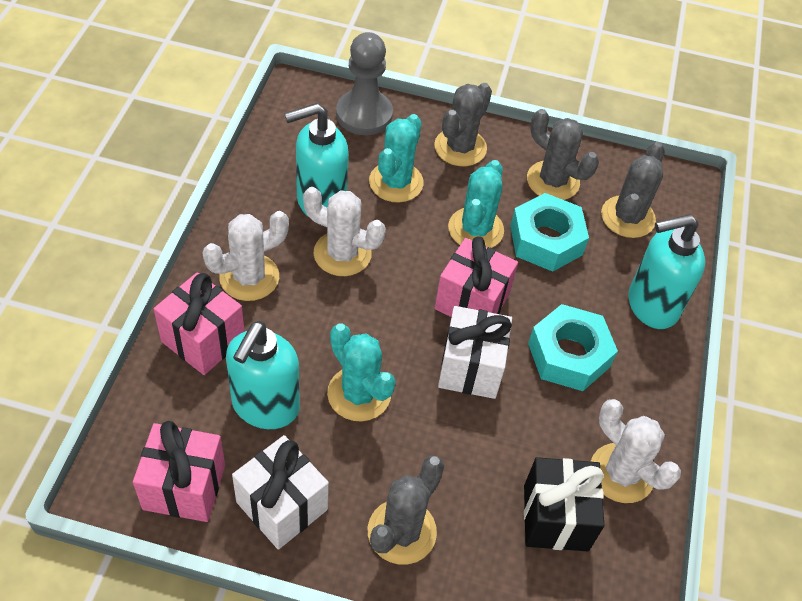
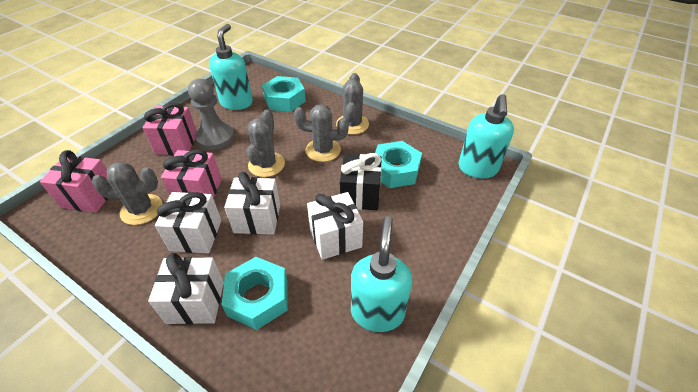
turquoise cactus: [327,323,396,421] [369,114,424,203] [448,160,504,248] = 3 -> none = 0
turquoise nut: [510,193,589,272] [528,304,618,391] = 2 -> [222,257,288,330] [262,76,306,112] [375,141,422,188] = 3
white cactus: [203,211,289,301] [303,187,386,276] [590,399,681,503] = 3 -> none = 0
white gift: [232,435,329,550] [438,306,512,399] = 2 -> [148,253,224,324] [155,192,221,254] [224,172,280,235] [307,192,363,260] = 4

